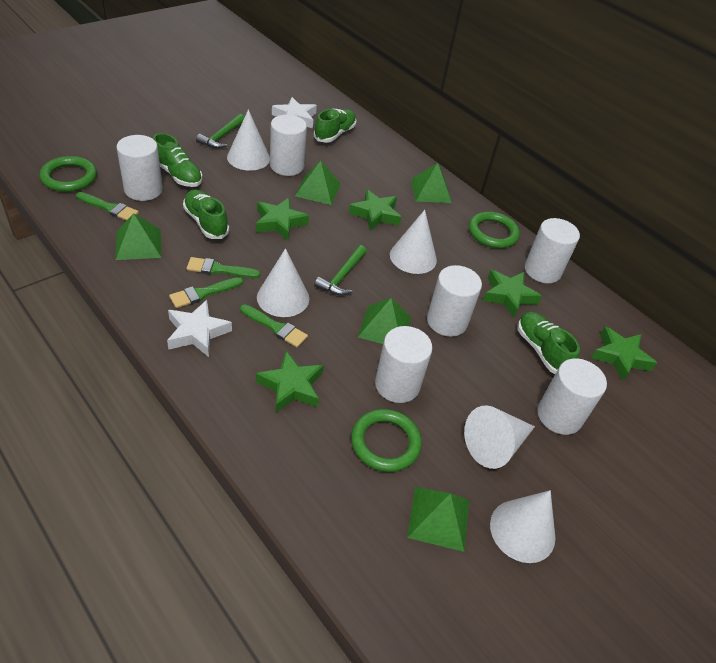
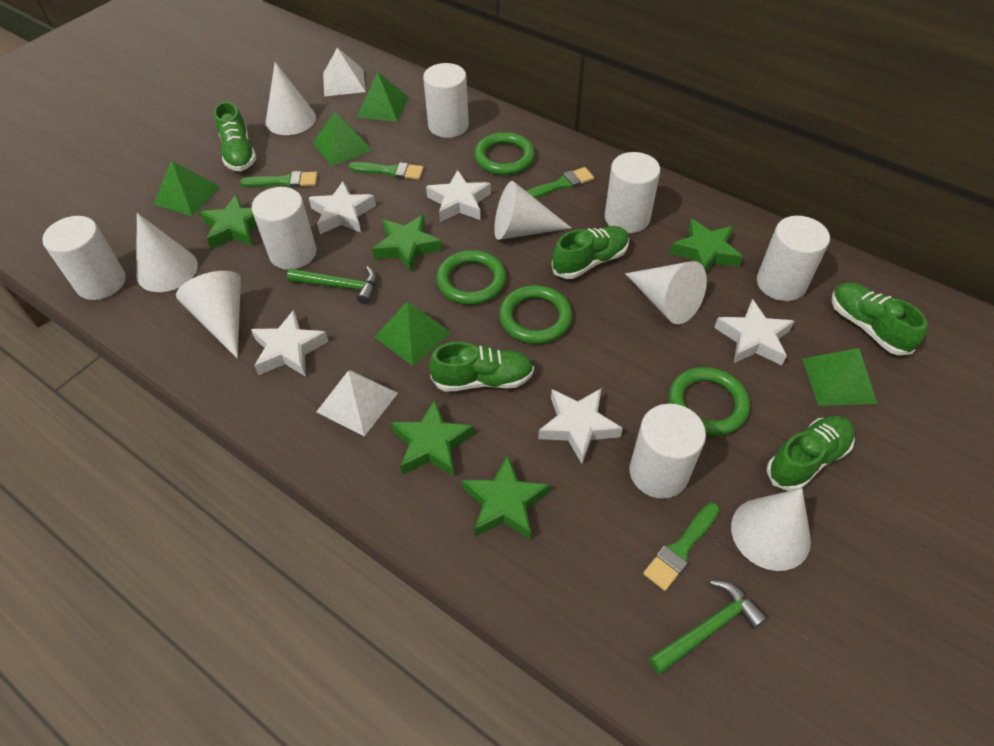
green ring: [40,156,97,192] [351,409,422,472] [469,211,520,248] = 3 -> [436,250,507,305] [474,132,535,175] [499,285,572,344] [669,367,750,436] = 4
green shoe: [153,133,202,187] [183,189,229,239] [314,109,356,143] [518,312,580,374] = 4 -> [214,101,256,171] [429,342,534,392] [552,226,629,279] [767,416,855,491] [832,283,927,355] = 5
white cone: [227,109,270,171] [257,248,309,317] [390,210,437,274] [464,405,535,469] [490,490,555,563] = 5 -> [136,213,198,292] [176,271,241,358] [266,62,316,135] [494,181,571,240] [625,261,707,324] [731,488,811,571] = 6
white pyramid: none = 0 -> [316,370,398,436] [323,48,366,96] = 2
white star: [167,300,232,357] [272,97,317,128] = 2 -> [251,310,329,377] [309,181,376,234] [426,170,491,222] [538,388,623,464] [714,299,794,365] = 5

